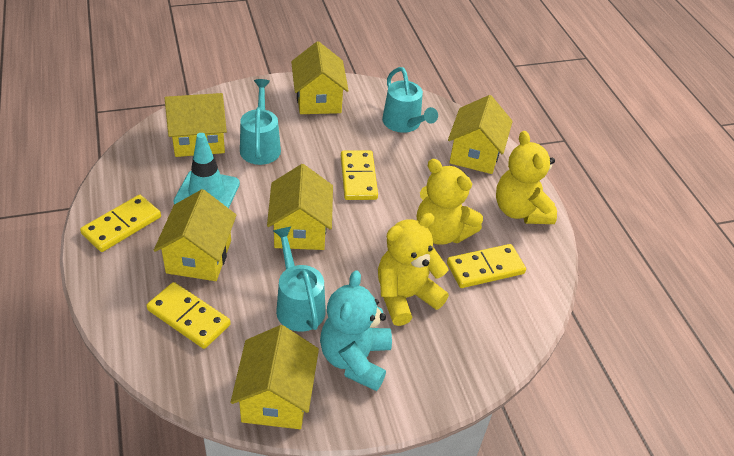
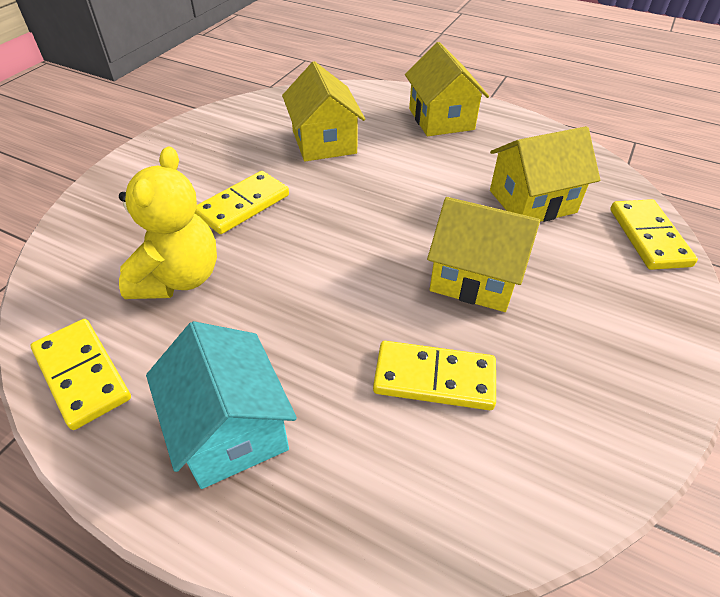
turquoise house: none = 0 -> [146,321,297,489] = 1
turquoise teddy bear: [320,270,392,391] = 1 -> none = 0
turquoise traffic cone: [173,133,240,208] = 1 -> none = 0
turquoise watering can: [240,79,281,165] [273,227,326,332] [382,67,438,133] = 3 -> none = 0
yellow house: [154,189,236,281] [165,93,227,157] [230,325,319,429] [267,164,333,250] [291,41,349,114] [448,95,513,174] = 6 -> [282,61,365,161] [405,42,489,136] [427,197,540,312] [490,126,600,222] = 4
yellow teddy bear: [378,213,449,326] [417,159,483,245] [496,131,557,224] = 3 -> [119,146,217,299] = 1

